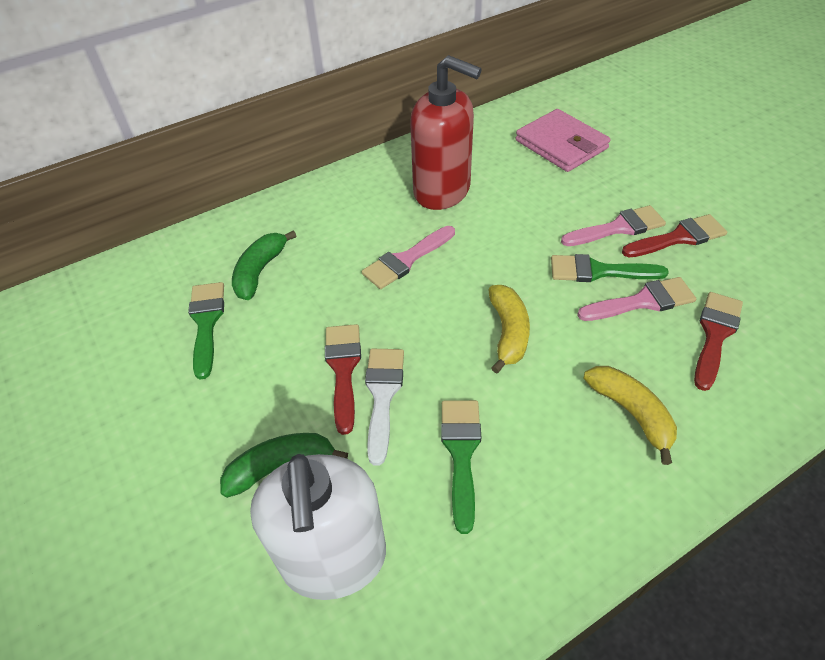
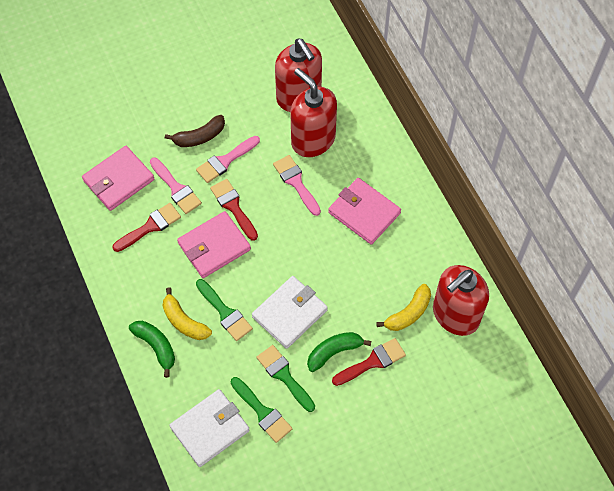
brown banana: none = 0 -> [165,115,225,147] = 1
pink wallet: [516,109,611,172] = 1 -> [82,146,154,211] [177,211,251,278] [328,178,401,245] = 3
red soap dispenser: [410,55,482,210] = 1 -> [275,39,322,112] [290,68,337,157] [433,265,489,336] = 3
white brush: [365,349,404,466] = 1 -> none = 0
white soap dispenser: [250,454,386,600] = 1 -> none = 0
white wallet: none = 0 -> [169,389,250,467] [252,276,328,349] = 2

